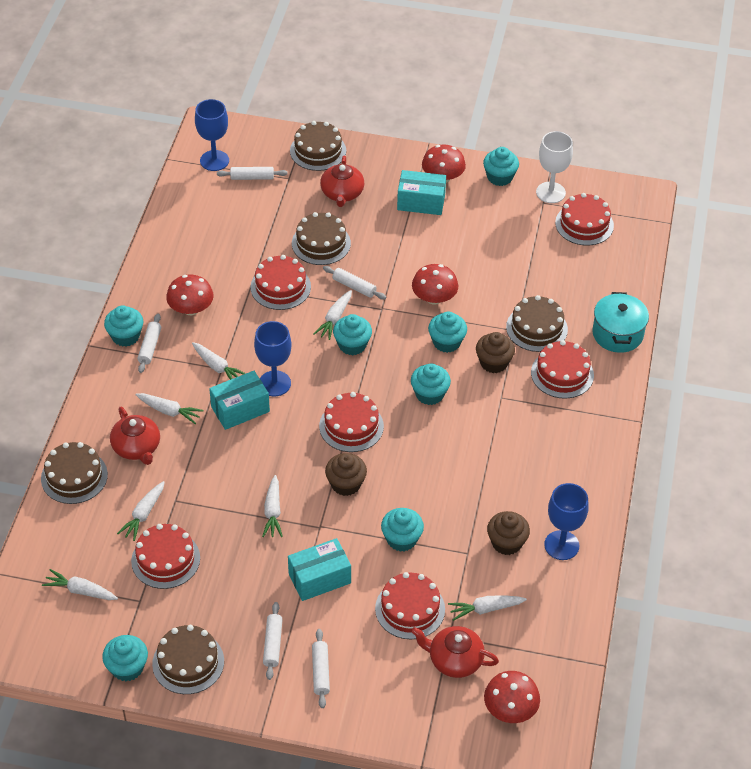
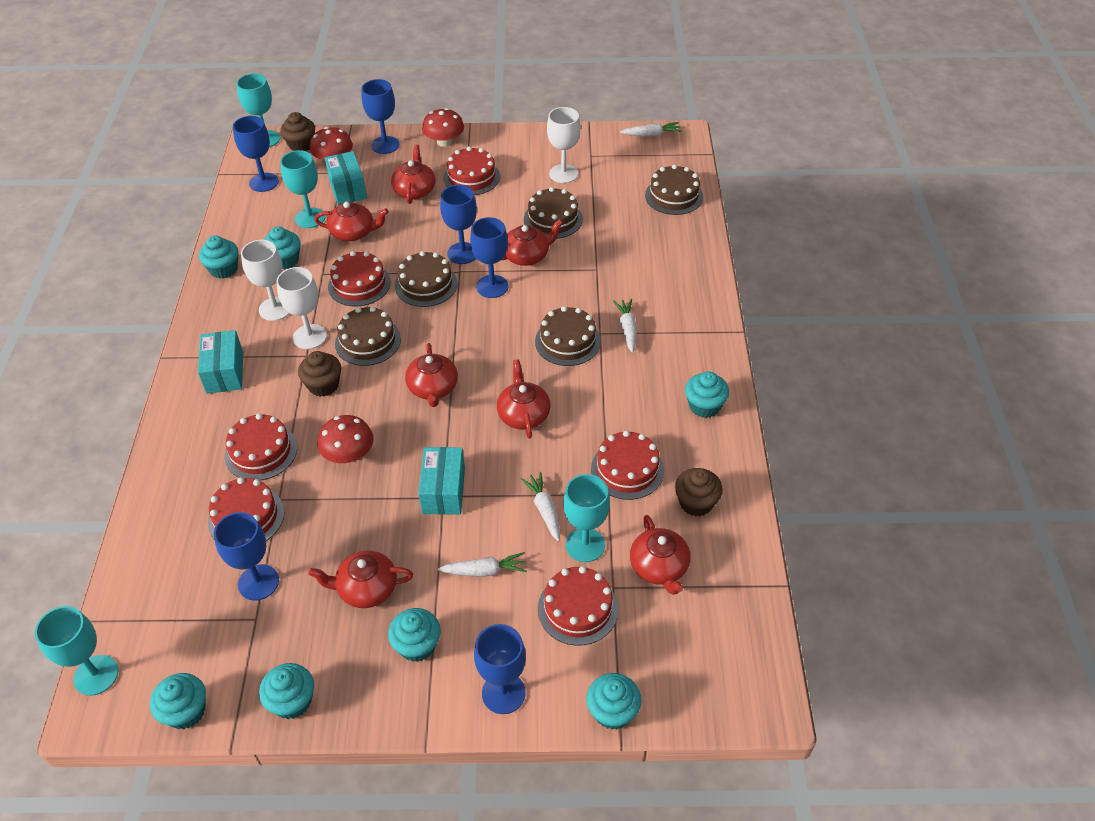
blue goblet: [195,99,229,171] [254,321,292,396] [544,483,589,560] = 3 -> [214,512,279,601] [233,116,279,192] [362,79,400,154] [440,185,477,264] [470,217,509,298] [474,624,526,714] = 6
red mushroom: [166,274,213,315] [412,264,459,305] [422,144,466,183] [484,671,540,723] = 4 -> [310,127,353,160] [317,415,374,463] [422,108,464,147] = 3
red teapot: [110,406,160,465] [320,156,364,207] [411,626,499,678] = 3 -> [308,551,413,608] [314,202,388,241] [391,145,435,204] [405,343,458,407] [497,359,551,438] [502,219,563,266] [630,515,691,595] = 7
turquoise goblet: none = 0 -> [35,606,119,696] [237,74,280,147] [280,150,325,228] [563,474,610,562] = 4
turquoise pot: [592,292,649,353] = 1 -> none = 0
white carrot: [42,569,118,600] [117,481,165,541] [135,393,204,424] [192,342,246,380] [262,475,283,537] [313,290,352,340] [448,595,527,621] = 7 -> [438,552,527,577] [521,472,560,542] [613,299,637,353] [620,122,682,137] = 4
white goblet: [536,131,573,203] = 1 -> [241,240,290,321] [276,267,327,349] [547,107,581,183] = 3
white rolling pin: [138,314,161,373] [217,167,288,180] [263,602,283,680] [312,629,330,708] [323,266,386,300] = 5 -> none = 0

